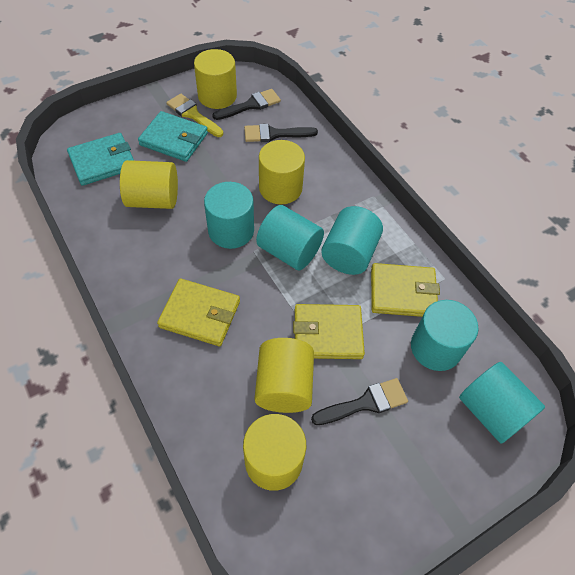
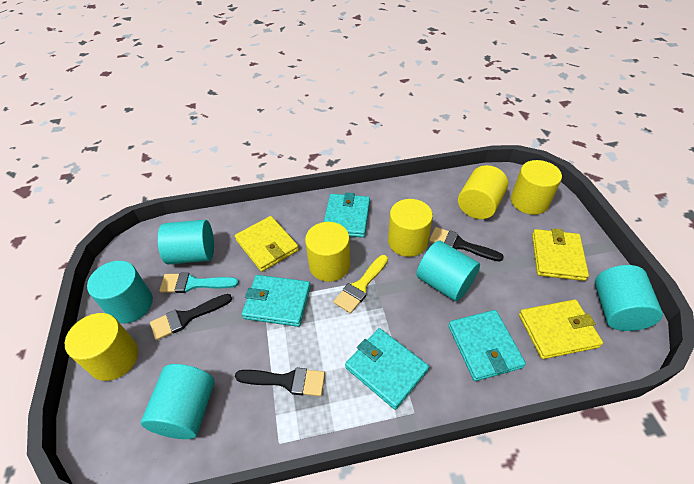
turquoise brush: none = 0 -> [159,272,239,293] = 1
turquoise wallet: [67,133,134,186] [138,111,208,162] = 2 -> [242,275,311,327] [324,193,370,238] [345,328,429,410] [448,310,526,381] = 4

